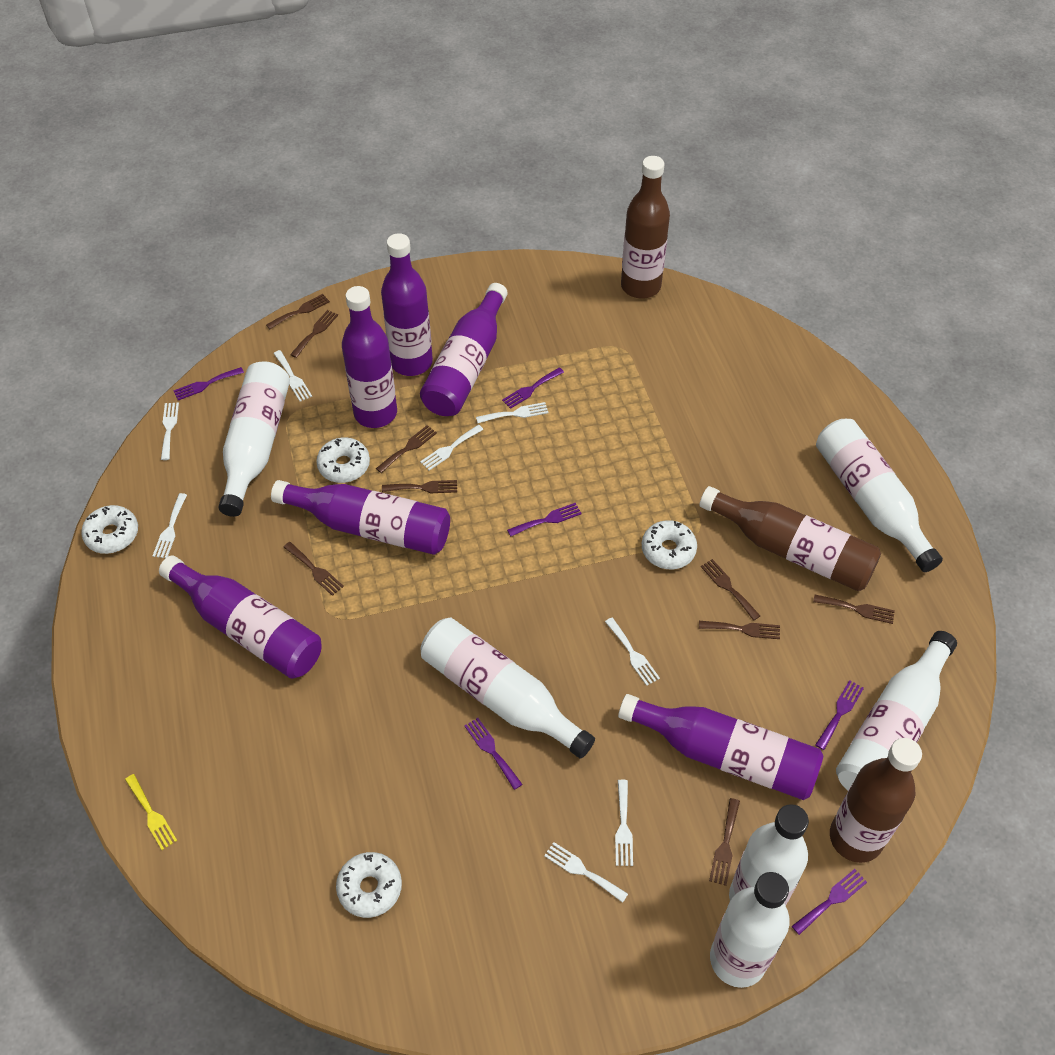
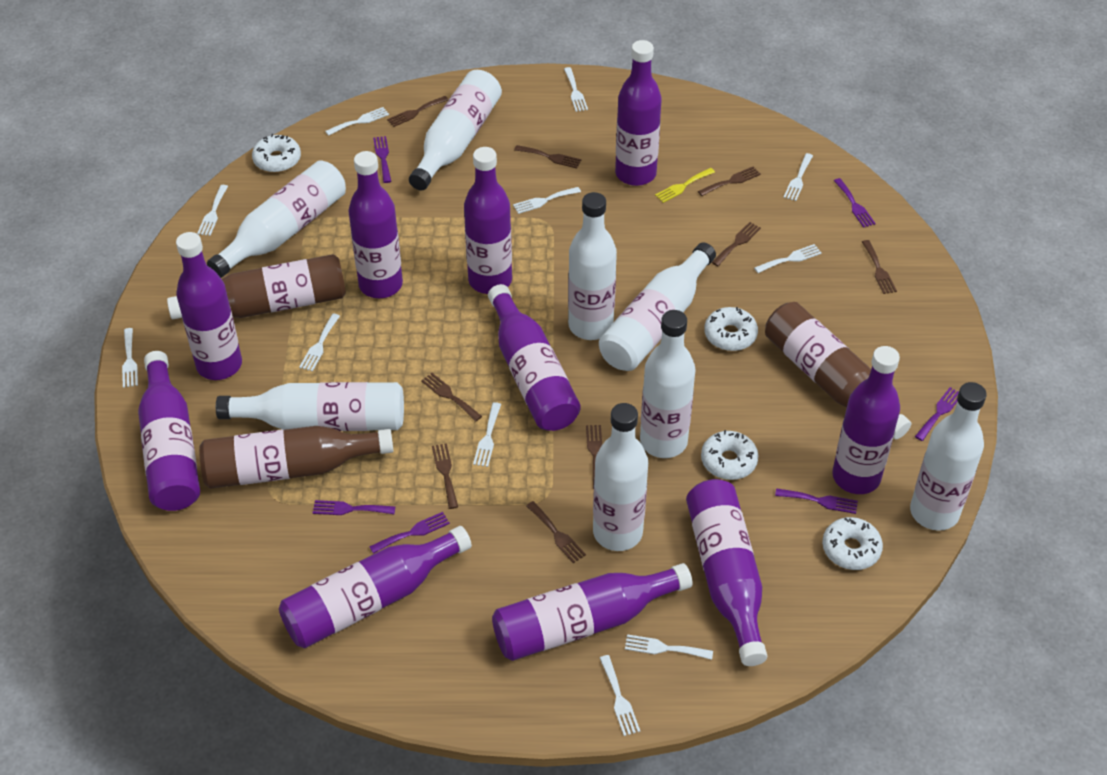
purple bottle: [159,556,322,679] [271,480,450,555] [342,286,397,428] [381,233,433,376] [420,283,508,416] [618,694,823,800] = 6 -> [138,351,200,511] [176,232,242,380] [279,526,472,648] [348,151,403,298] [464,147,512,294] [488,284,581,431] [492,563,693,661] [615,40,662,186] [686,479,767,666] [832,346,900,494] = 10
white bottle: [218,361,290,517] [421,618,595,759] [710,872,790,988] [729,804,809,906] [816,419,943,572] [836,631,957,790] = 6 -> [207,160,346,278] [216,382,404,431] [409,70,502,190] [568,192,617,340] [593,403,648,551] [599,242,716,371] [640,310,696,458] [910,382,987,531] = 8
white fork: [153,493,187,558] [161,402,179,460] [273,350,312,402] [420,425,484,471] [476,402,548,423] [544,842,628,903] [605,618,660,686] [615,780,633,866] = 8 -> [122,328,138,388] [197,185,228,236] [299,314,340,371] [325,107,389,136] [473,402,501,467] [513,187,581,214] [564,67,588,112] [600,655,640,736] [625,634,713,660] [754,244,822,273] [783,153,813,201] = 11

